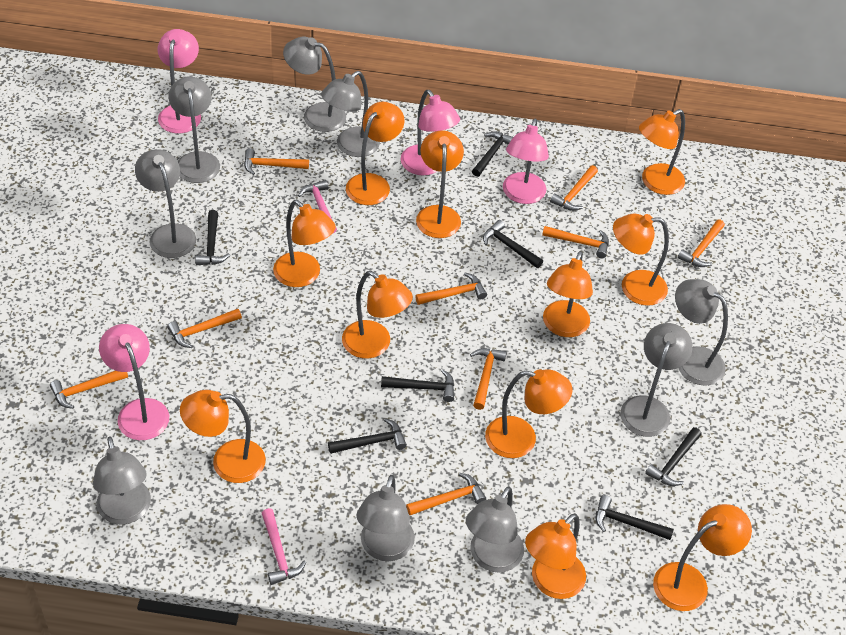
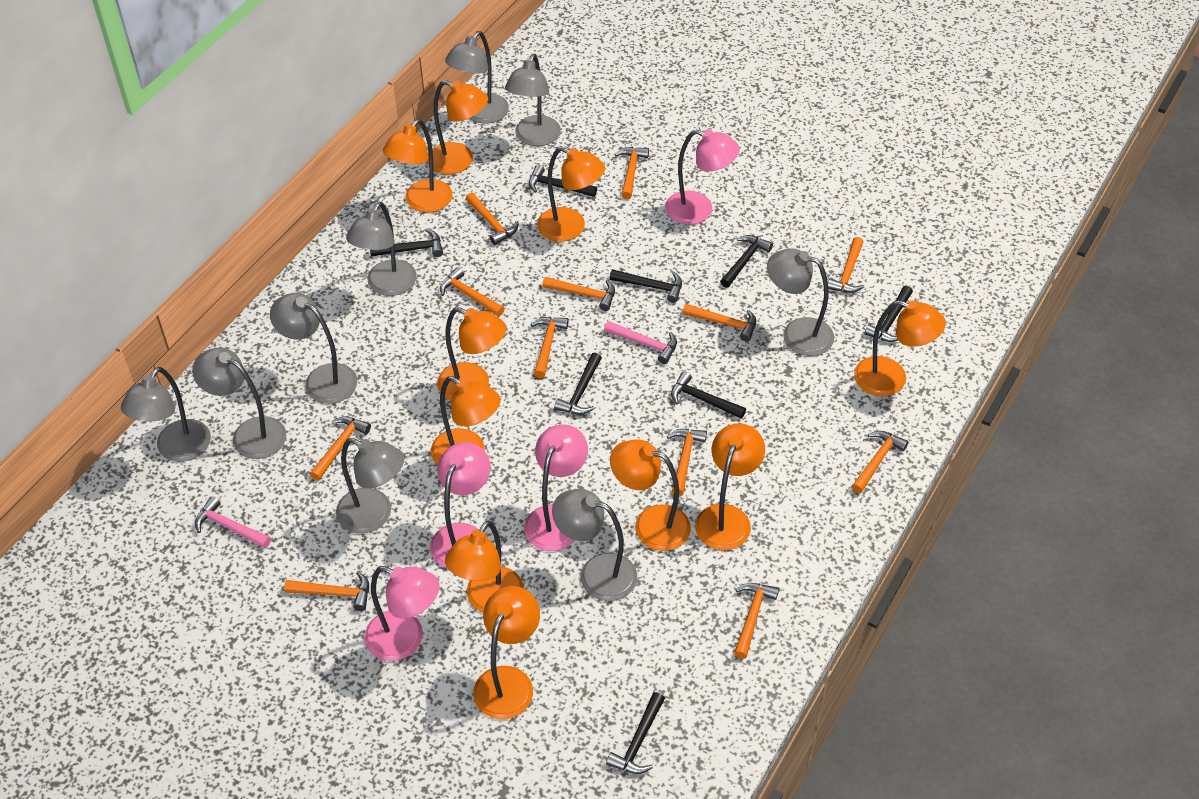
black hammer: [195,210,230,265] [328,418,407,454] [381,369,454,402] [472,131,513,177] [483,220,543,268] [595,495,674,540] [645,427,702,486] = 7 -> [370,229,443,257] [529,165,597,197] [554,353,602,415] [606,692,665,774] [610,269,682,303] [671,371,746,419] [720,235,773,288] [865,286,913,342] = 8
orange hammer: [50,371,128,409] [167,309,242,348] [244,148,309,175] [406,473,486,515] [415,273,487,305] [470,348,507,410] [542,226,609,258] [550,165,598,211] [678,220,725,267] = 9 -> [284,572,369,611] [310,416,371,480] [440,267,505,316] [466,192,518,245] [530,317,569,378] [542,277,615,311] [615,147,649,199] [667,429,707,496] [683,304,756,342] [734,583,779,659] [828,237,864,293] [851,431,909,493] = 12
orange lamp: [180,390,266,483] [273,200,336,287] [342,271,413,359] [346,102,404,205] [416,130,464,238] [485,369,572,458] [525,513,586,599] [543,251,593,337] [613,214,669,306] [639,109,685,195] [653,504,752,611] = 11 -> [383,119,452,213] [427,80,488,174] [431,376,501,465] [437,307,506,401] [445,520,524,613] [473,586,540,719] [537,147,605,242] [610,439,691,551] [695,423,765,550] [854,300,946,396] = 10

